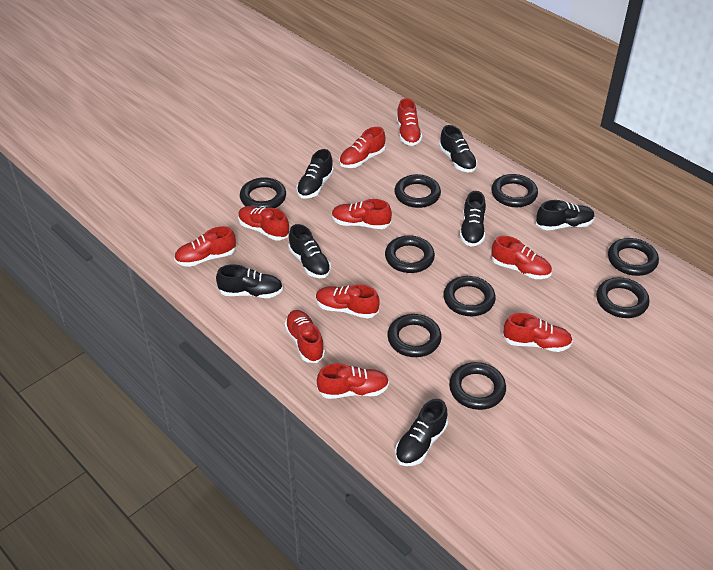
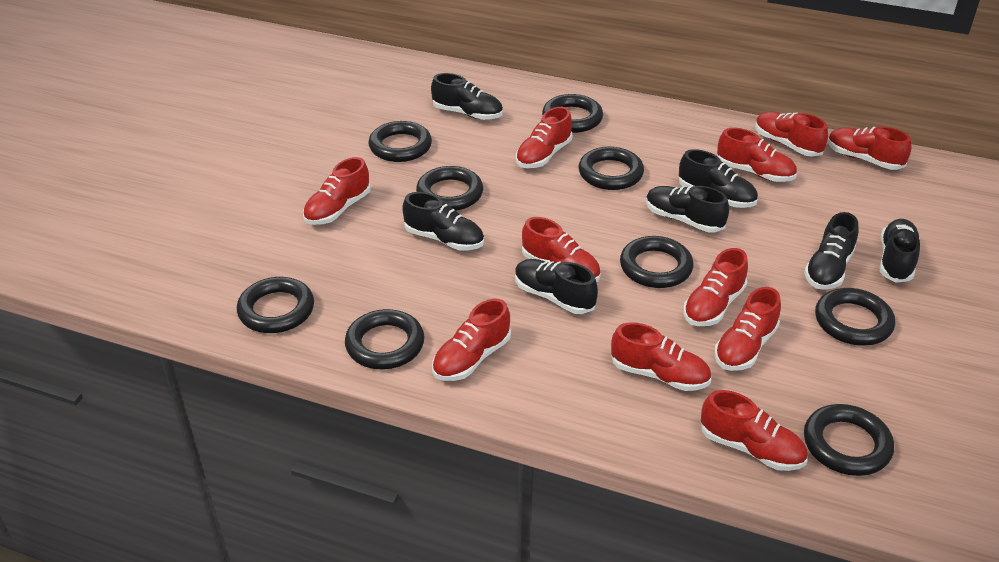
red shoe: [174,226,236,267] [238,206,289,240] [285,310,325,363] [316,284,380,318] [317,363,389,399] [332,199,392,229] [339,127,386,168] [396,98,422,146] [491,236,552,279] [503,313,573,352] = 10 -> [303,157,371,225] [432,299,511,381] [516,107,572,168] [522,217,601,282] [611,322,711,391] [683,248,748,326] [701,390,808,471] [714,287,781,371] [717,128,797,182] [755,112,828,157] [828,126,912,170] = 11

